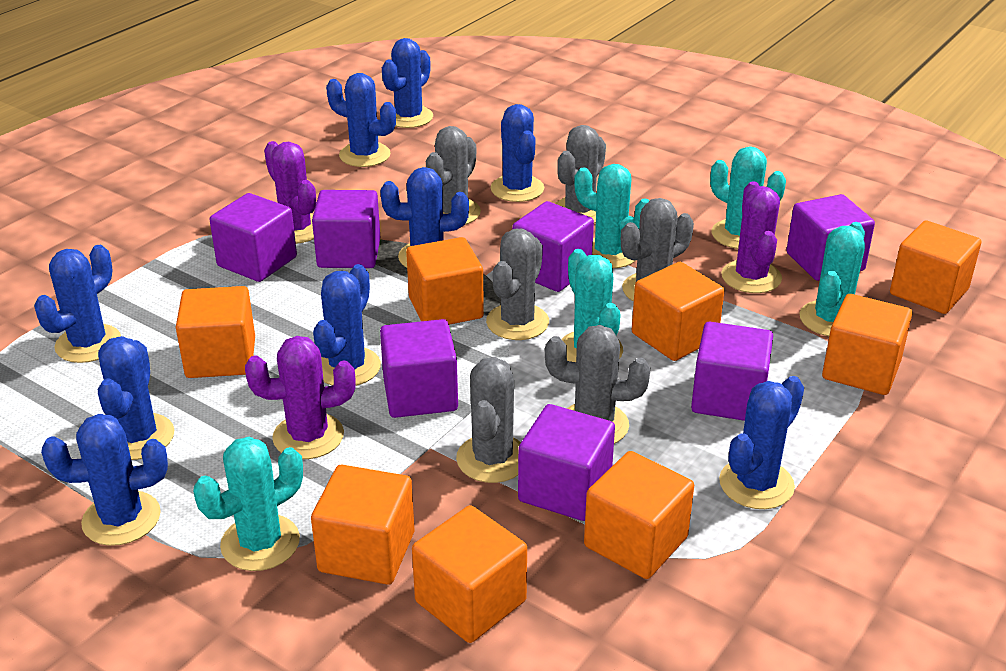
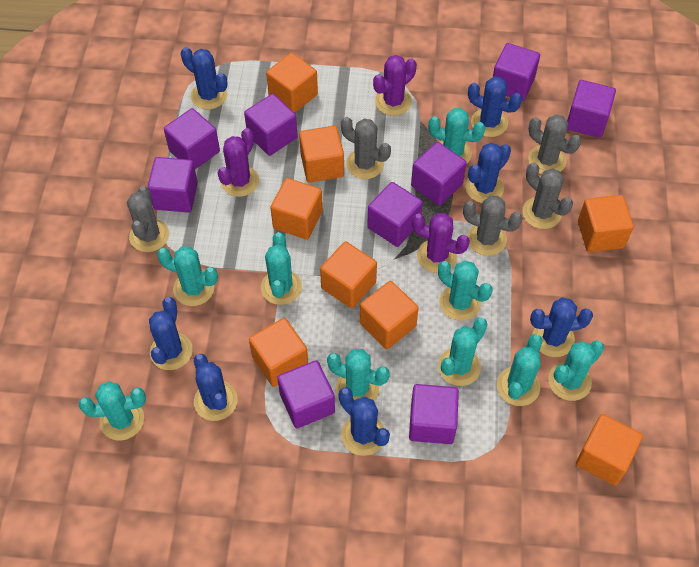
blue cactus: [34,245,121,363] [41,414,168,546] [98,336,174,460] [313,264,381,386] [326,73,396,167] [381,167,469,268] [382,38,433,128] [490,104,544,202] [719,376,804,509] = 9 -> [149,297,193,370] [181,47,227,109] [194,354,238,421] [338,387,390,456] [465,143,511,203] [468,77,522,137] [530,297,593,357] = 7
grey cactus: [426,126,481,225] [456,357,521,483] [486,229,549,340] [545,325,650,444] [555,125,606,223] [621,198,694,301] = 6 -> [127,186,169,252] [341,117,391,179] [463,196,523,256] [522,163,573,229] [528,114,581,174] = 5
purple cube: [209,193,297,282] [312,190,380,268] [380,319,458,418] [512,201,594,292] [518,404,615,521] [691,322,773,421] [787,194,875,281] = 7 -> [147,157,198,213] [164,108,220,169] [244,94,298,156] [277,360,335,429] [367,182,423,247] [409,384,459,444] [411,142,467,206] [493,43,540,101] [567,80,616,138] = 9
turquoise cactus: [193,437,303,571] [562,249,623,362] [574,164,650,268] [710,146,786,249] [799,222,865,336] = 5 -> [79,381,146,441] [157,246,218,306] [261,232,302,305] [327,349,390,401] [428,108,486,164] [438,260,492,321] [438,318,487,386] [497,334,542,406] [548,340,604,401] = 9

